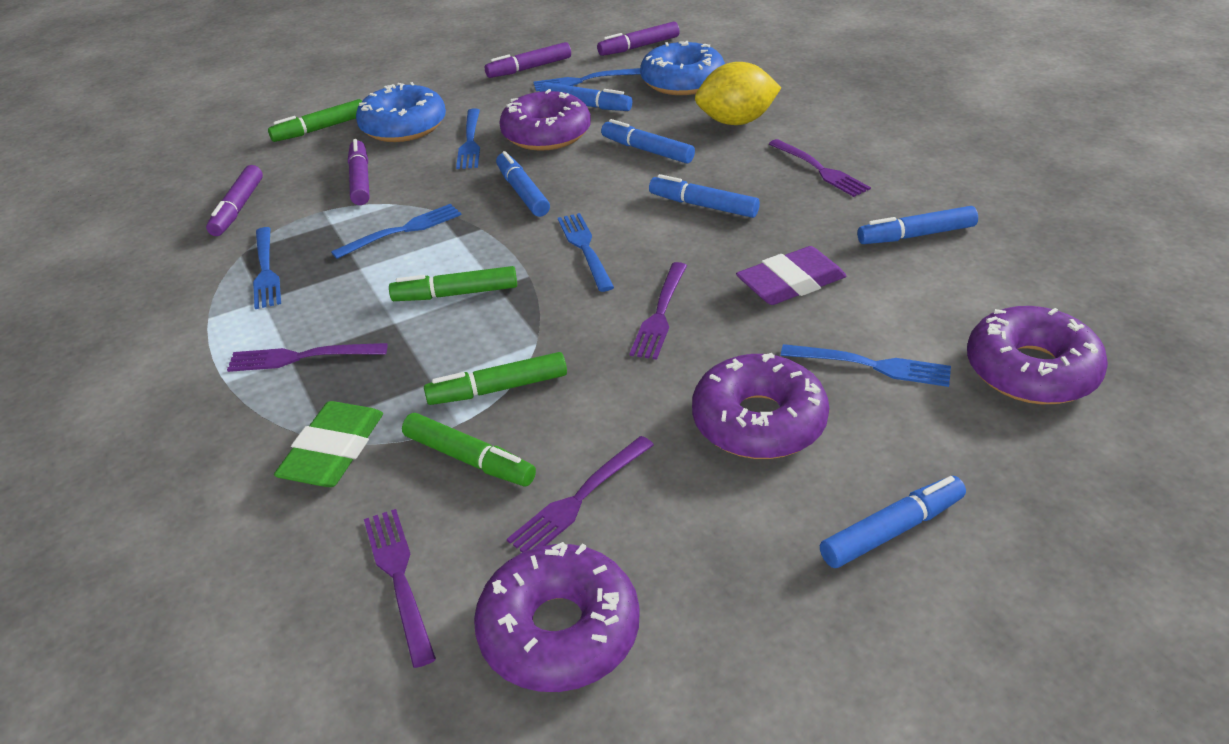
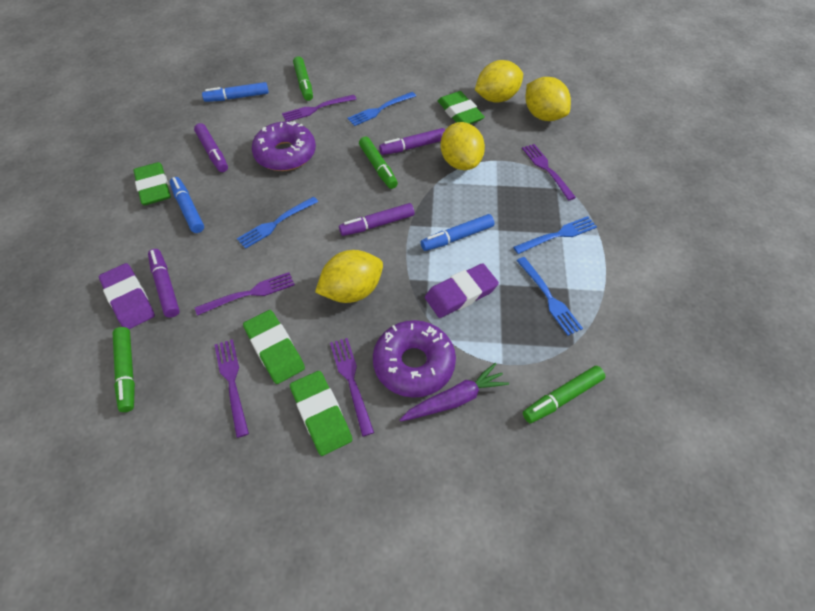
blue donut: [356,82,446,142] [640,41,725,95] = 2 -> none = 0
blue fork: [253,227,281,309] [331,204,462,259] [456,108,480,169] [533,68,640,91] [558,213,614,292] [781,344,951,387] = 6 -> [237,196,318,249] [348,92,416,126] [513,216,597,254] [517,257,583,336] = 4
blue marker: [496,151,550,217] [540,82,632,111] [601,119,695,164] [649,174,760,218] [820,476,966,568] [857,206,978,244] = 6 -> [170,177,204,233] [202,82,269,102] [421,214,494,251] = 3
green eraser: [274,401,383,487] = 1 -> [133,162,171,205] [243,310,305,384] [290,371,352,456] [438,91,485,124] = 4
purple carrot: none = 0 -> [399,363,509,422] = 1
purple donut: [474,542,640,692] [499,89,591,151] [692,353,829,459] [967,306,1108,404] = 4 -> [252,121,316,171] [373,320,456,398] = 2
purple eraser: [736,246,847,305] = 1 -> [99,263,155,329] [425,263,499,318] = 2
yellow lemon: [695,62,781,125] = 1 -> [315,250,383,303] [441,122,485,170] [475,60,523,103] [526,77,571,121] = 4

